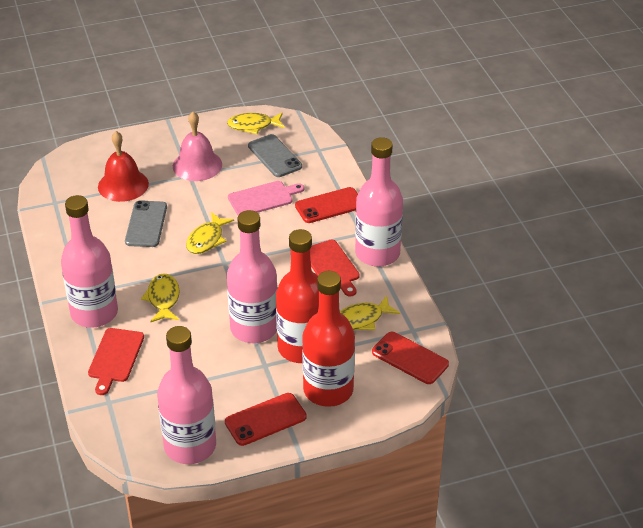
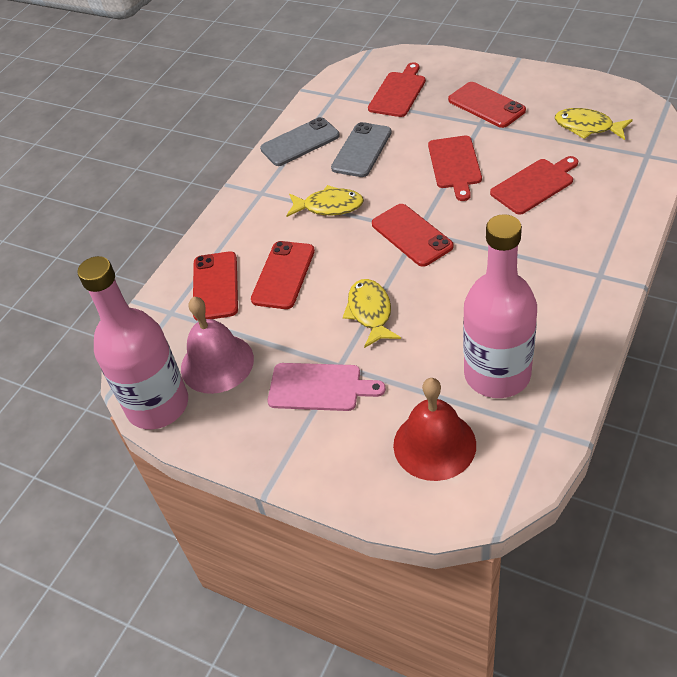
pink bottle: [61,195,118,327] [157,326,216,464] [227,210,277,343] [355,137,403,267] = 4 -> [77,256,188,429] [463,214,537,398] = 2
red bottle: [276,229,319,363] [302,271,355,407] = 2 -> none = 0
red cutting board: [88,328,144,395] [310,239,360,297] = 2 -> [368,62,426,117] [428,136,482,201] [490,156,578,215] = 3
red phone: [225,393,307,446] [295,187,358,223] [372,332,449,384] = 3 -> [193,251,238,321] [251,241,315,309] [372,204,454,267] [448,82,526,128] = 4
yellow fish: [141,274,180,323] [186,212,234,254] [227,113,285,134] [340,295,400,330] = 4 -> [286,185,364,217] [343,279,401,348] [555,108,633,140] = 3

